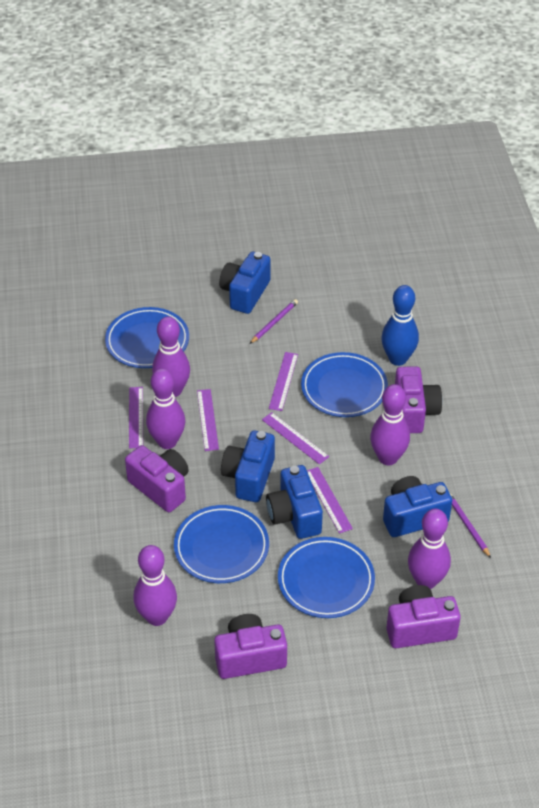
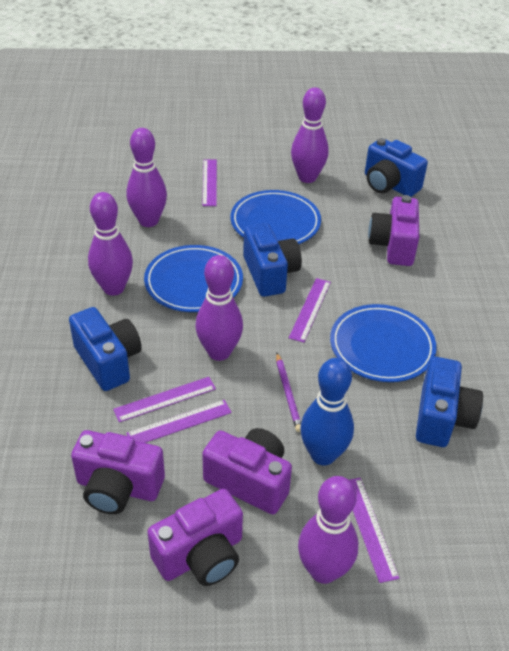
blue plate: [105,307,189,368] [174,505,269,583] [278,537,375,618] [301,352,388,417] = 4 -> [144,245,243,312] [231,190,321,244] [330,304,437,382] = 3
purple pencil: [250,299,298,344] [450,493,491,558] = 2 -> [276,353,301,432] = 1

